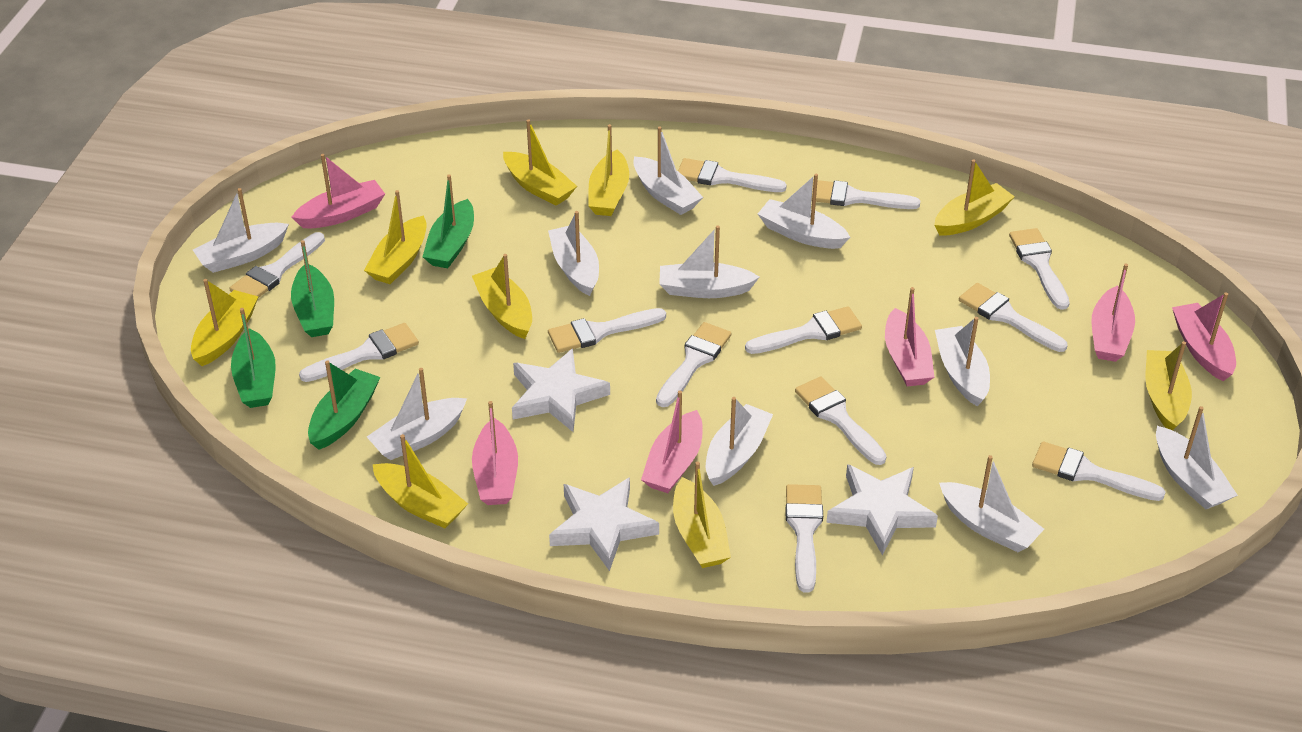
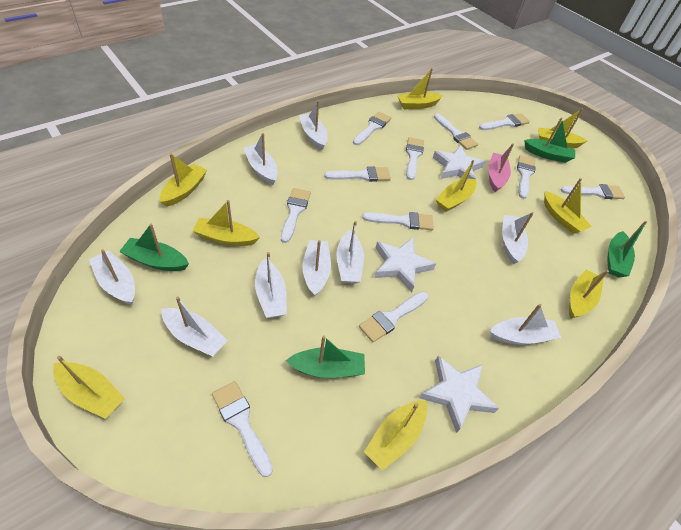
pink boat: [292,154,385,228] [472,401,518,505] [641,390,703,493] [885,287,934,386] [1091,264,1135,362] [1172,292,1236,381] = 6 -> [488,143,514,192] = 1
white boat: [193,188,289,273] [367,368,467,460] [548,211,599,296] [633,126,703,215] [659,225,759,298] [706,397,773,486] [758,174,850,249] [935,317,990,406] [939,455,1044,552] [1156,406,1238,509] = 10 -> [89,249,135,305] [161,297,228,357] [244,133,278,185] [255,252,287,318] [299,100,328,150] [302,240,331,297] [336,221,364,284] [490,304,561,345] [502,212,534,264] = 9
white brush: [229,232,325,298] [299,323,419,382] [548,308,666,353] [656,322,731,407] [678,158,787,192] [745,306,862,354] [785,484,823,593] [795,376,887,465] [811,180,920,209] [959,283,1068,352] [1009,228,1070,310] [1032,441,1165,501] = 12 -> [212,381,273,477] [281,188,311,243] [324,166,391,182] [353,112,391,145] [359,291,428,342] [362,212,434,230] [406,137,424,180] [434,113,478,150] [479,113,530,130] [517,155,536,199] [561,184,625,199] = 11

